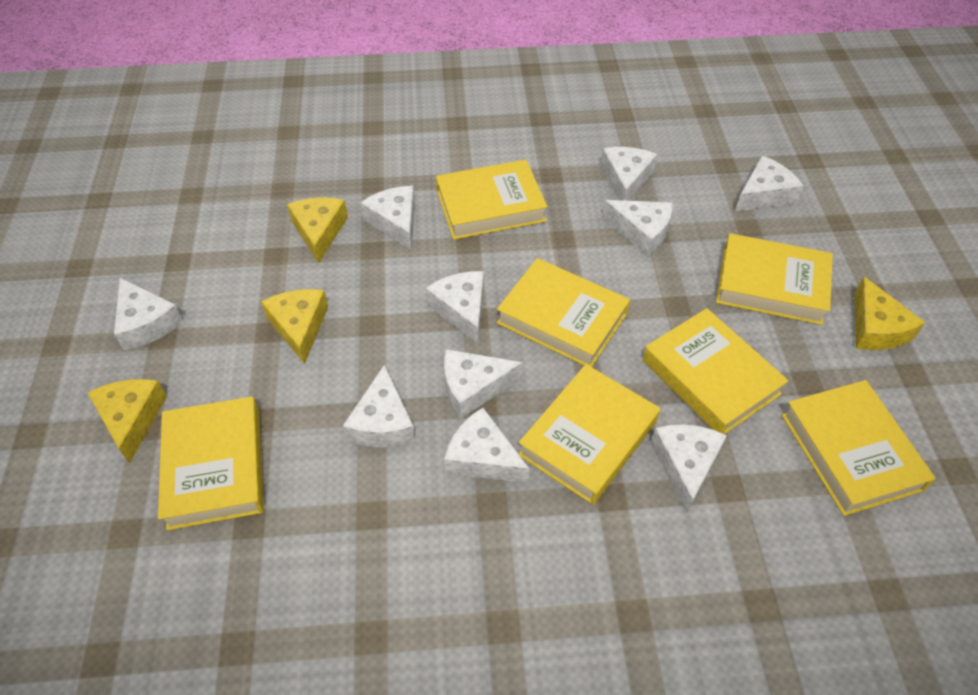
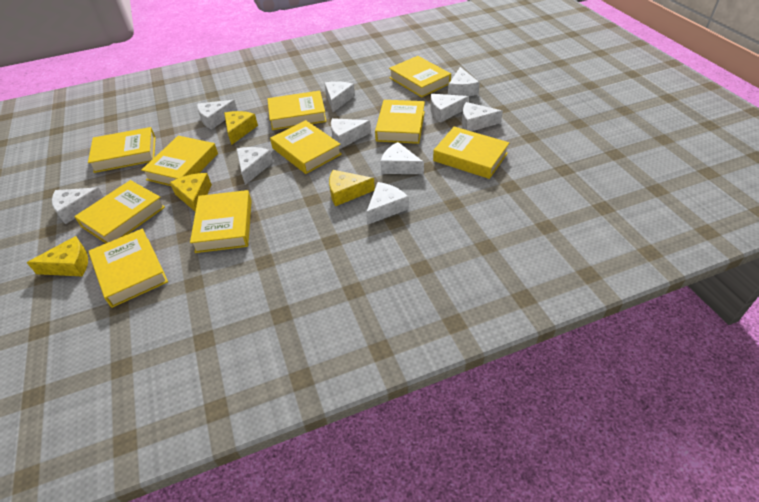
yellow book: [158,396,264,531] [436,160,547,240] [497,258,630,367] [519,364,660,505] [643,308,789,434] [716,233,833,325] [782,380,936,516] = 7 -> [74,180,165,243] [88,127,156,173] [88,229,168,308] [142,136,218,186] [190,190,252,253] [267,91,327,130] [270,120,342,174] [375,100,425,144] [389,56,451,97] [433,127,509,179] = 10

